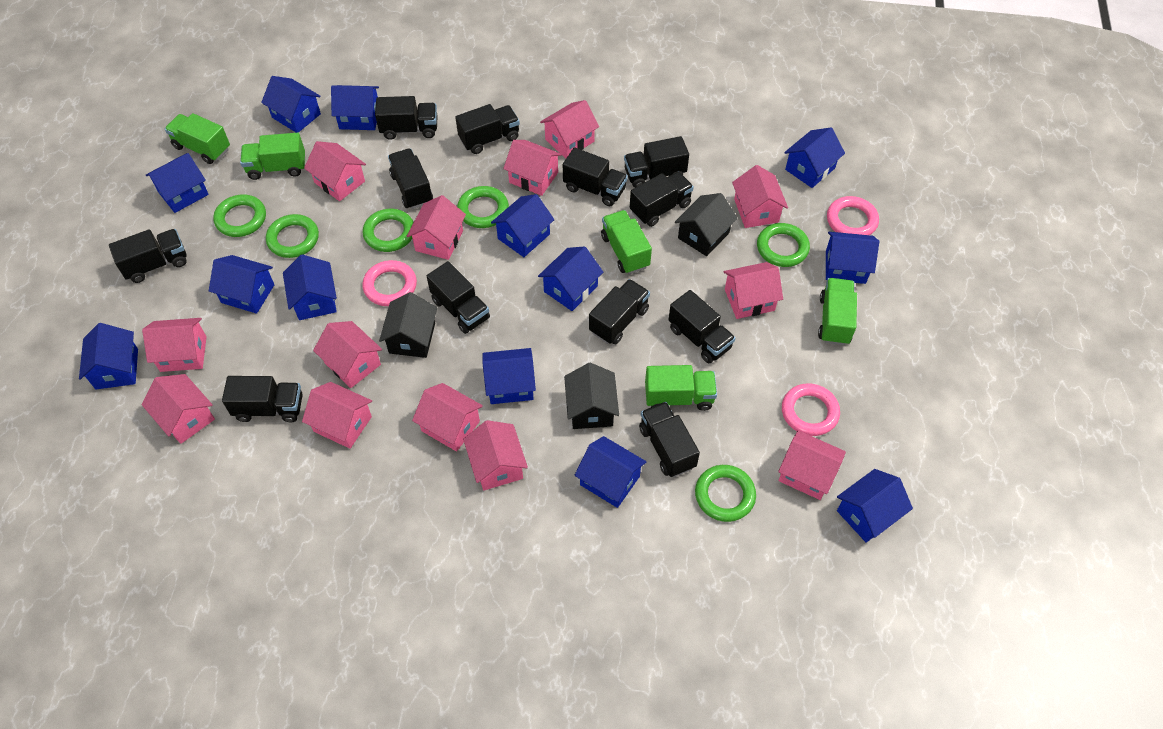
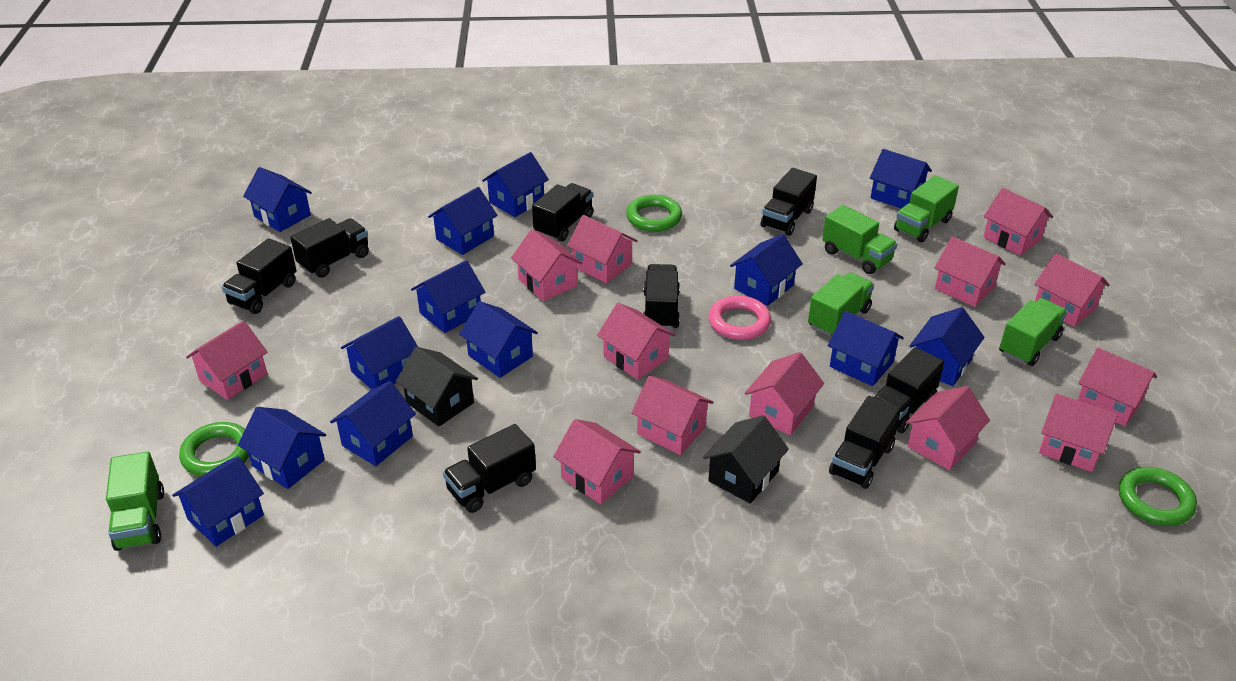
black house: [379,292,437,358] [564,363,619,429] [675,193,738,256] = 3 -> [396,347,478,427] [703,415,789,504] = 2
black truck: [109,229,187,283] [222,376,303,422] [375,96,437,140] [388,148,433,209] [427,261,490,334] [455,104,520,154] [563,147,628,206] [589,279,650,344] [624,136,689,188] [630,171,694,227] [639,402,700,477] [668,290,736,363] = 12 -> [222,238,296,314] [290,218,369,278] [443,424,536,513] [532,183,593,241] [643,264,680,330] [761,168,817,236] [829,396,901,489] [874,347,944,433] = 8
green ring: [213,194,266,237] [266,214,319,258] [362,209,414,252] [457,186,509,228] [695,465,756,522] [757,223,810,267] = 6 -> [179,422,249,477] [626,195,682,232] [1119,467,1197,526] = 3
pink ring: [362,260,417,306] [782,383,840,436] [827,196,879,235] = 3 -> [708,295,771,340] = 1

